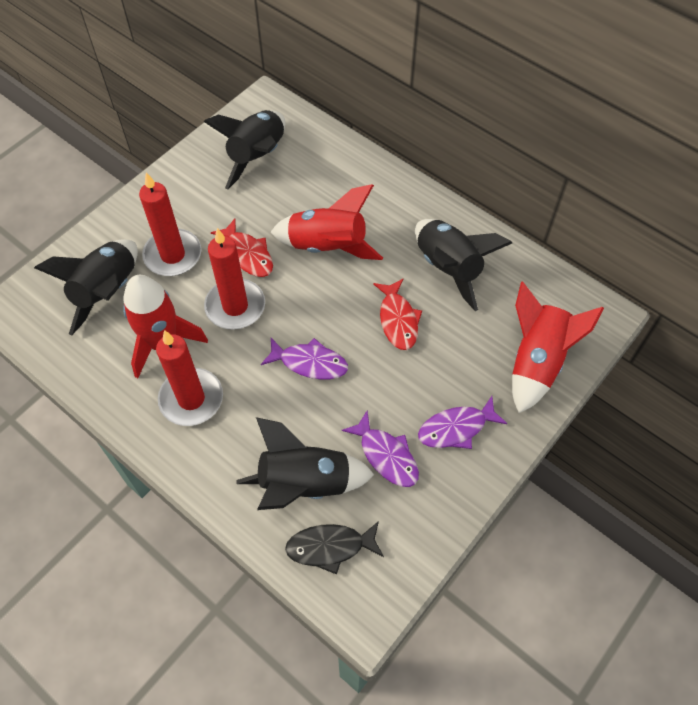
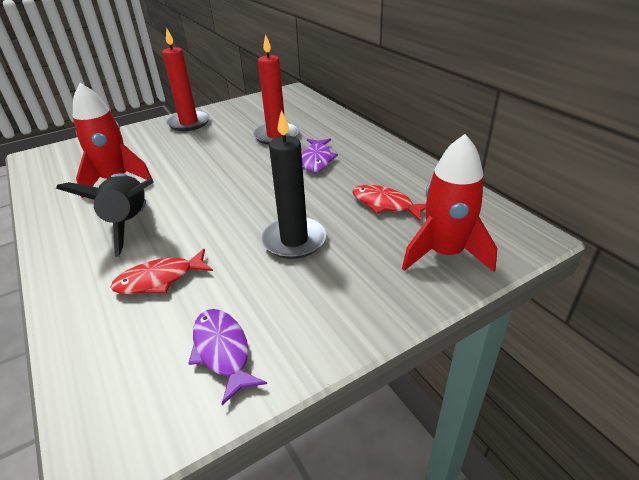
black candle: none = 0 -> [261,110,327,259] = 1
black fish: [285,521,384,575] = 1 -> none = 0
black rocket: [34,239,138,335] [203,110,285,190] [236,417,374,510] [415,219,512,311] = 4 -> [56,173,154,257] = 1
purple fish: [261,338,348,379] [341,411,419,487] [418,396,508,449] = 3 -> [188,309,267,405] [302,138,338,172] = 2
red candle: [139,172,201,276] [156,330,223,426] [204,228,265,330] = 3 -> [162,28,210,131] [253,34,299,145] = 2
red rocket: [123,275,208,378] [271,184,383,260] [512,281,604,413] = 3 -> [73,83,153,198] [402,134,497,272] = 2

